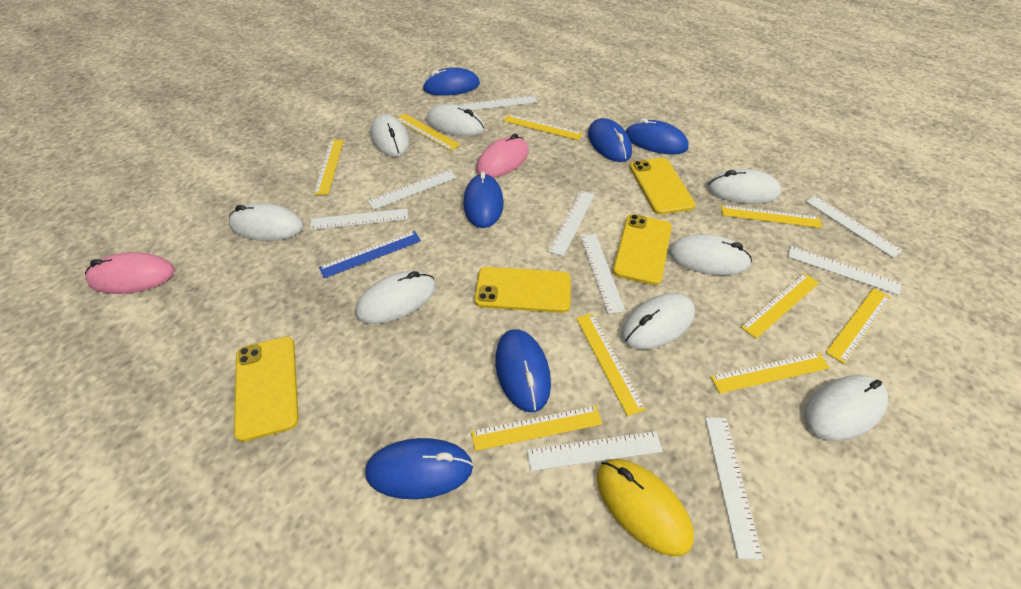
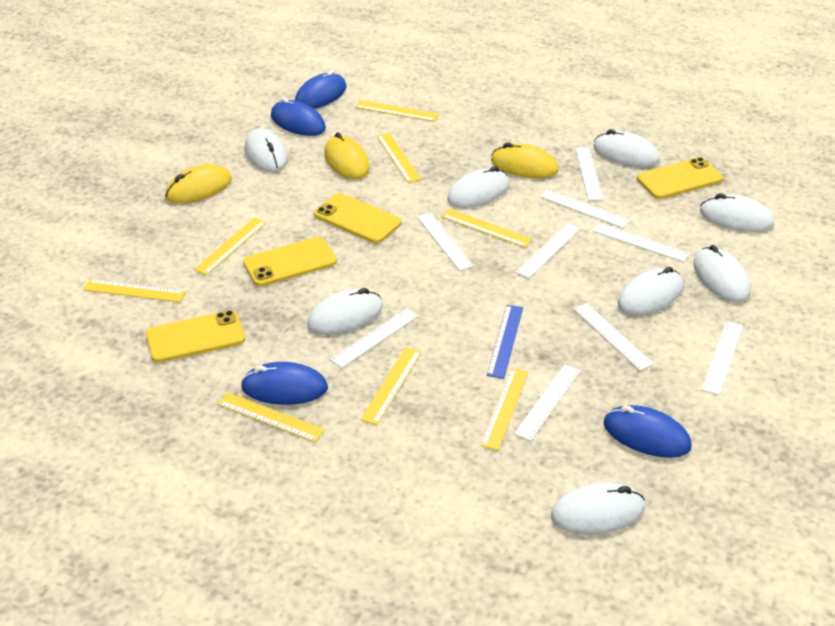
blue mouse: [365,438,473,499] [422,67,480,96] [463,172,504,228] [495,329,551,412] [588,118,632,162] [626,118,689,155] = 6 -> [241,362,328,405] [271,97,326,136] [295,70,347,109] [604,405,692,458] = 4
pink mouse: [85,252,175,294] [476,134,529,178] = 2 -> none = 0
yellow mouse: [597,459,694,557] = 1 -> [165,164,232,203] [324,132,369,179] [491,143,559,178] = 3
yellow ruler: [313,140,344,195] [397,114,460,151] [471,405,603,451] [504,114,583,140] [576,313,646,416] [710,352,830,393] [721,205,822,228] [741,273,819,339] [826,288,891,364] = 9 -> [83,279,186,302] [194,218,266,275] [218,393,325,442] [355,100,439,122] [360,347,422,425] [377,133,421,183] [441,209,532,248] [480,368,528,450] = 8

